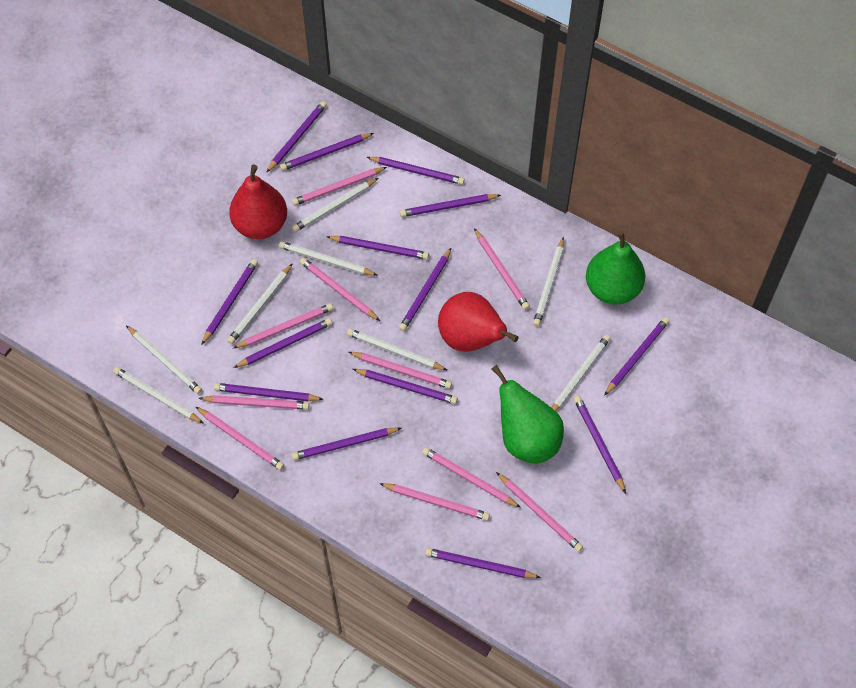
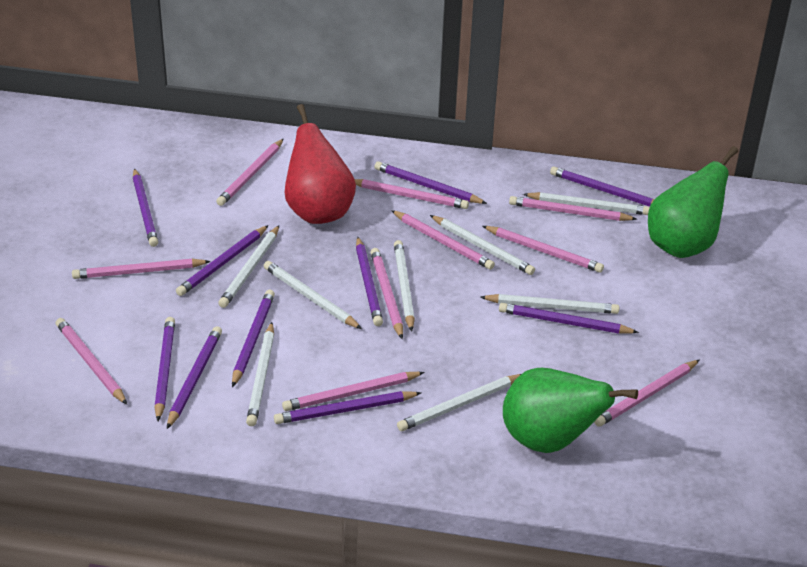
purple pencil: [201,259,258,345] [214,383,323,402] [233,318,333,368] [266,101,327,173] [280,133,374,171] [292,428,401,460] [326,236,429,260] [353,369,458,404] [367,157,465,185] [399,247,452,331] [400,194,501,217] [425,548,541,578] [574,396,626,493] [604,317,669,396] = 14 -> [133,168,158,247] [154,317,175,421] [167,326,222,429] [176,225,269,296] [232,290,275,387] [274,391,421,424] [356,237,383,326] [375,161,487,204] [499,303,639,334] [550,166,654,207] = 10
red pear: [229,165,287,239] [438,292,519,352] = 2 -> [285,104,356,224] = 1

